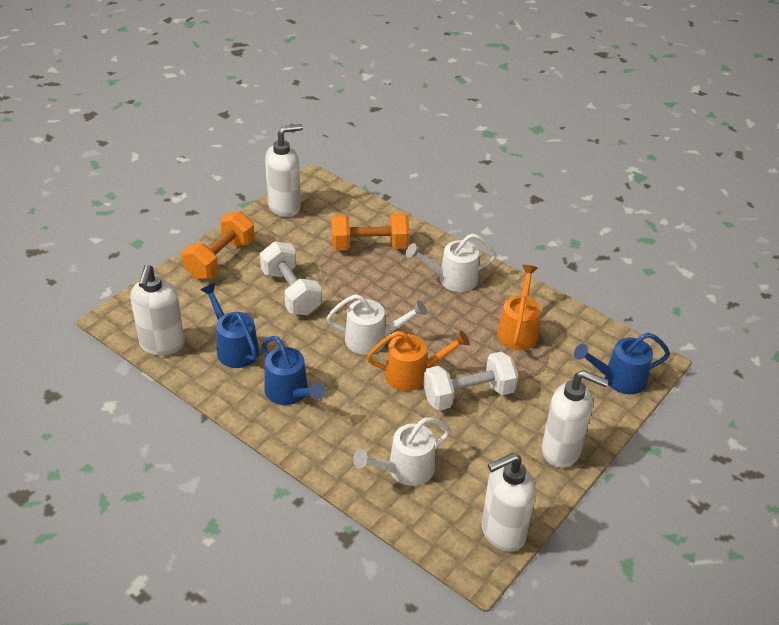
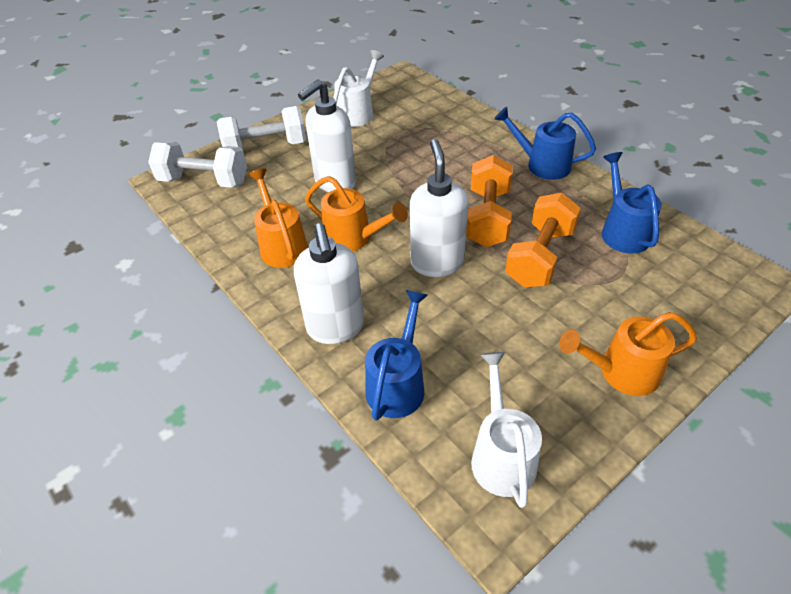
orange watering can: [367,331,470,391] [497,265,541,350] = 2 -> [248,168,308,268] [305,176,408,252] [559,312,697,396] = 3
white soap dispenser: [130,265,185,356] [265,124,303,217] [482,453,536,552] [542,370,609,468] = 4 -> [294,223,364,344] [298,79,356,192] [410,139,468,277] = 3
white watering can: [327,294,427,355] [353,417,451,486] [406,234,497,292] = 3 -> [333,50,384,127] [471,352,542,508] = 2

